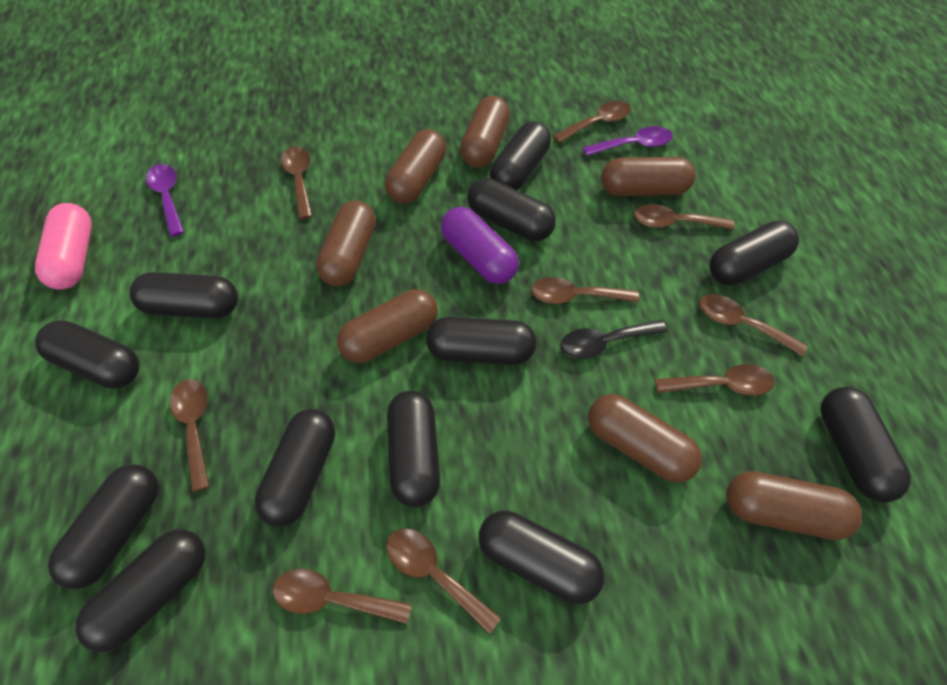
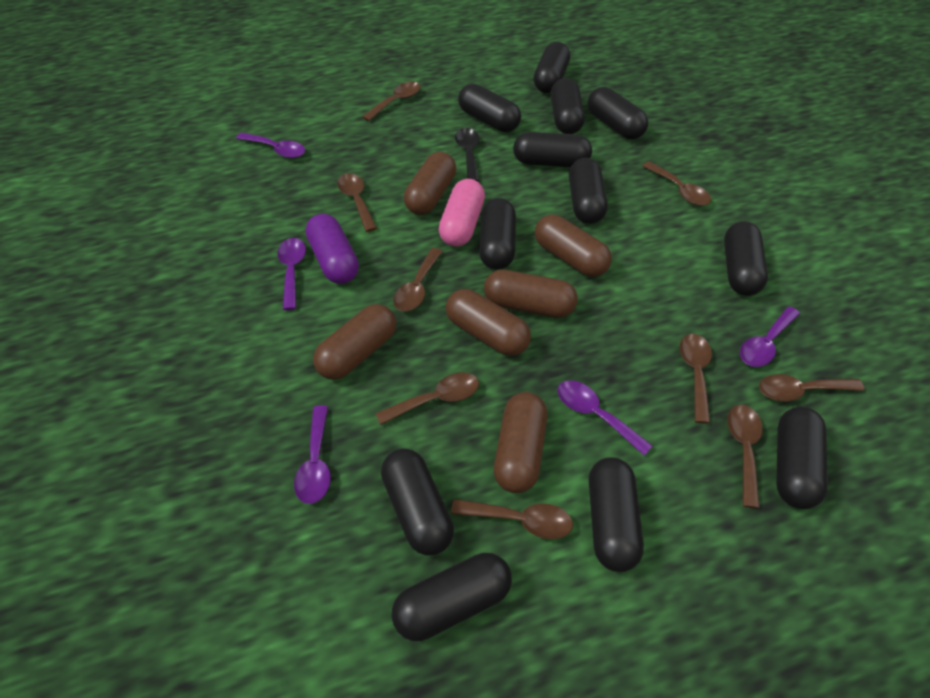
brown capsule: [316,201,376,286] [337,289,438,363] [385,129,446,204] [460,96,510,168] [588,394,702,483] [601,157,696,196] [726,471,862,540] = 7 -> [313,304,396,380] [404,152,456,215] [446,289,531,356] [484,270,578,318] [494,392,547,493] [535,215,612,277] = 6
purple spoon: [146,164,184,236] [583,126,673,156] = 2 -> [236,133,305,158] [277,238,306,310] [294,405,331,504] [558,380,653,456] [740,307,800,367] = 5

